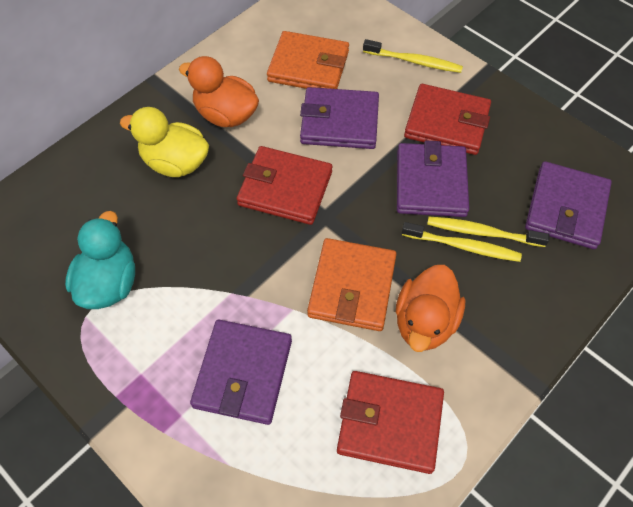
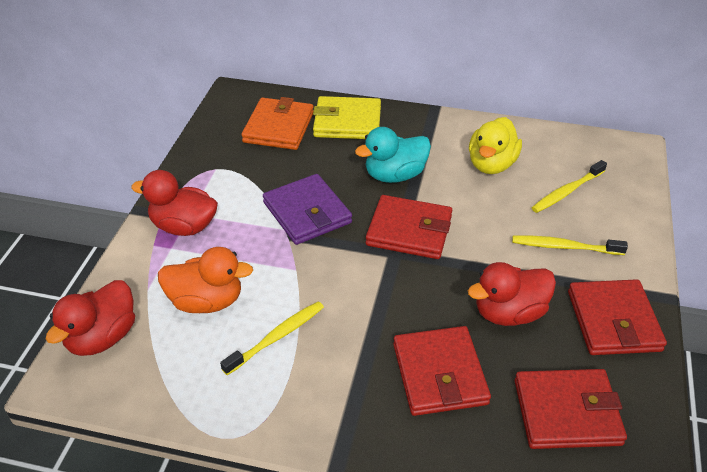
orange duck: [179,56,259,127] [396,265,465,352] = 2 -> [158,247,253,313] = 1
orange wallet: [267,31,349,89] [307,238,396,331] = 2 -> [241,97,314,150] = 1
purple wallet: [190,320,292,425] [300,87,379,149] [397,141,469,217] [525,161,612,249] = 4 -> [263,174,352,245] = 1
red duck: none = 0 -> [46,280,135,356] [131,170,218,236] [468,262,556,326] = 3
red wallet: [237,146,332,225] [337,371,444,474] [404,84,491,155] = 3 -> [366,195,452,259] [393,326,491,416] [515,369,627,449] [568,279,667,355] = 4
yellow wallet: none = 0 -> [313,96,381,139] = 1

